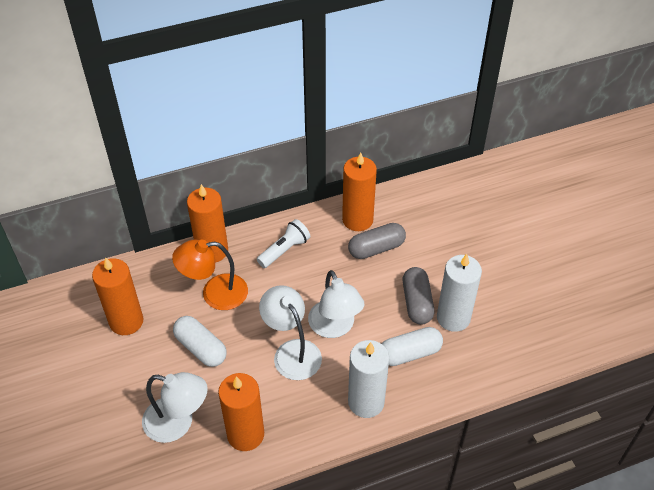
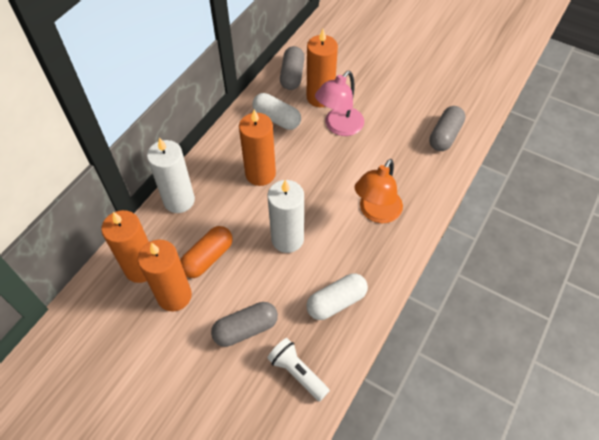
grey capsule: [348,223,406,259] [403,267,434,325] = 2 -> [211,302,278,347] [280,46,305,90] [429,106,466,151] = 3
orange capsule: none = 0 -> [180,226,233,278] = 1
pink lamp: none = 0 -> [315,71,364,136] = 1
white lamp: [142,372,208,443] [259,285,322,380] [308,270,364,338] = 3 -> none = 0

